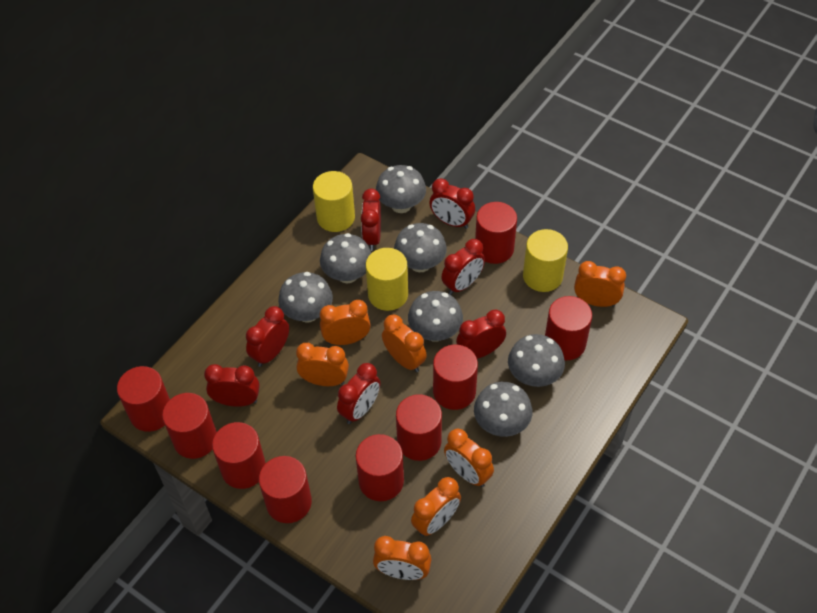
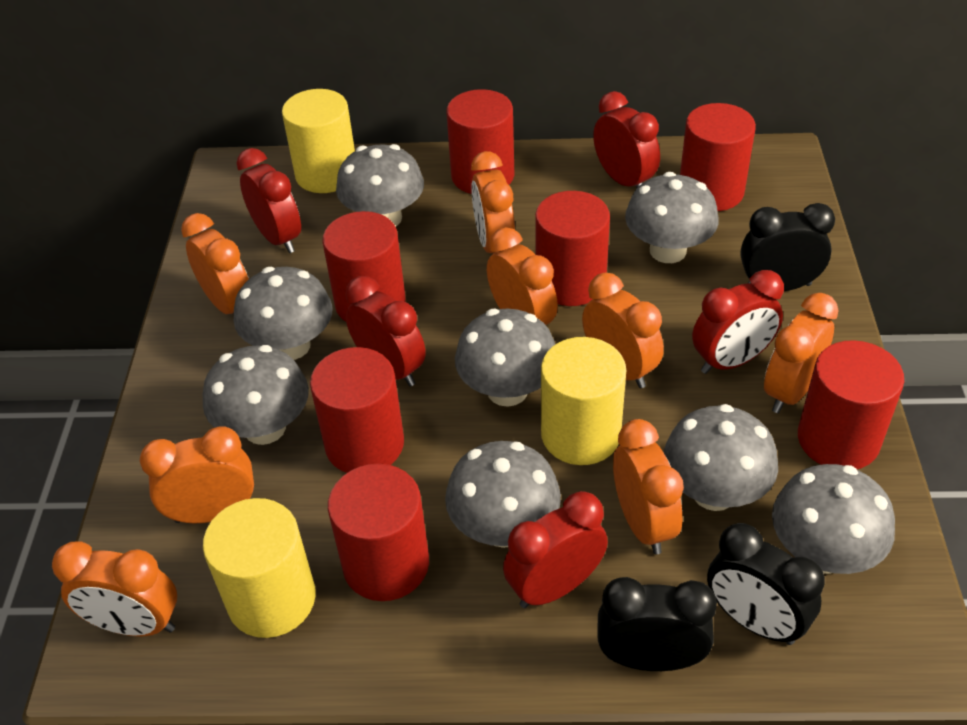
black clock: none = 0 -> [597,577,717,671] [707,523,825,645] [740,203,835,291] = 3
grey mushroom: [278,272,333,323] [320,233,371,283] [376,165,426,213] [394,223,447,272] [408,291,463,342] [474,382,532,437] [508,334,565,387] = 7 -> [203,345,309,445] [234,267,333,360] [336,144,424,227] [445,441,561,548] [455,309,555,407] [625,172,719,263] [664,404,778,511] [772,464,895,574] = 8
orange clock: [296,343,349,386] [320,300,371,345] [373,536,432,580] [382,315,427,372] [411,477,461,536] [444,429,494,487] [574,261,626,307] = 7 -> [52,541,177,636] [140,426,254,524] [181,213,249,314] [471,151,515,253] [487,227,558,325] [582,273,664,388] [613,419,684,554] [764,293,839,413] = 8
red clock: [204,364,260,407] [246,306,289,367] [337,363,380,424] [361,189,381,251] [429,178,475,229] [441,239,485,295] [456,309,506,359] = 7 -> [236,148,301,253] [345,276,426,387] [503,491,608,608] [593,91,660,188] [692,270,784,374] = 5
red cylinder: [117,366,170,432] [162,393,217,459] [212,422,266,489] [259,456,312,523] [356,434,404,501] [396,394,442,461] [433,345,478,410] [475,202,517,264] [545,296,592,360] = 9 -> [310,347,404,473] [323,211,406,322] [328,463,429,601] [446,89,514,194] [535,191,610,306] [680,103,756,211] [798,340,904,469] = 7

